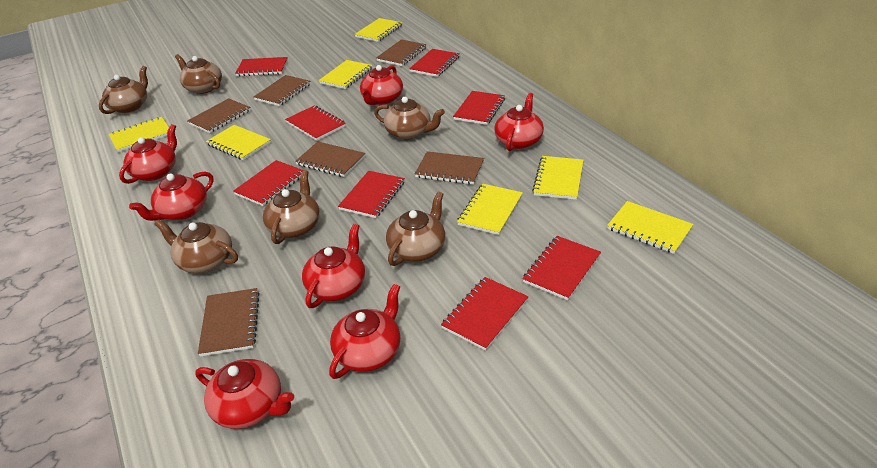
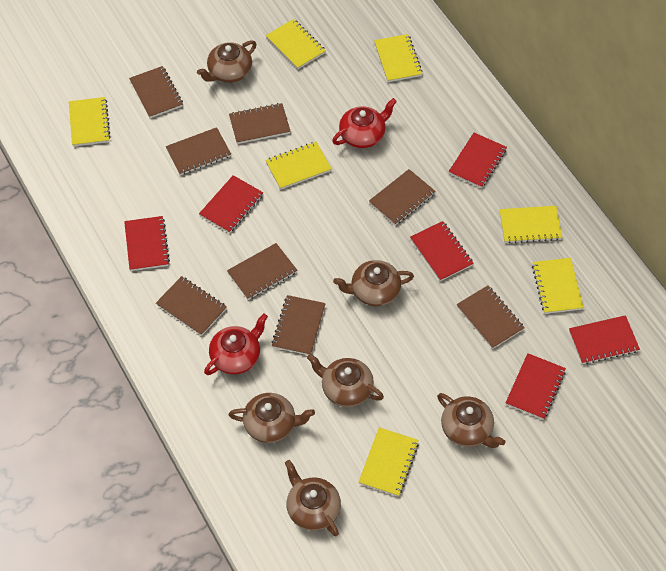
brown notebook: [187,98,251,133] [198,288,260,357] [253,75,311,106] [295,141,365,177] [376,39,427,66] [415,151,484,185] = 6 -> [129,66,183,118] [156,276,227,336] [166,127,231,175] [227,243,297,300] [229,103,291,144] [272,295,326,355] [369,169,436,225] [456,285,525,349] = 8
red notebook: [233,160,303,206] [235,57,288,76] [285,106,346,141] [338,171,405,218] [409,49,460,77] [441,277,528,351] [453,91,505,125] [522,236,601,300] = 8 -> [124,216,170,271] [199,175,263,233] [410,221,474,281] [449,133,507,188] [506,353,566,420] [569,315,640,364] = 6
red teapot: [119,124,177,184] [129,172,213,221] [195,359,294,429] [302,224,365,308] [329,284,400,379] [360,65,403,105] [494,93,544,151] = 7 -> [204,313,268,375] [332,98,397,148] = 2

